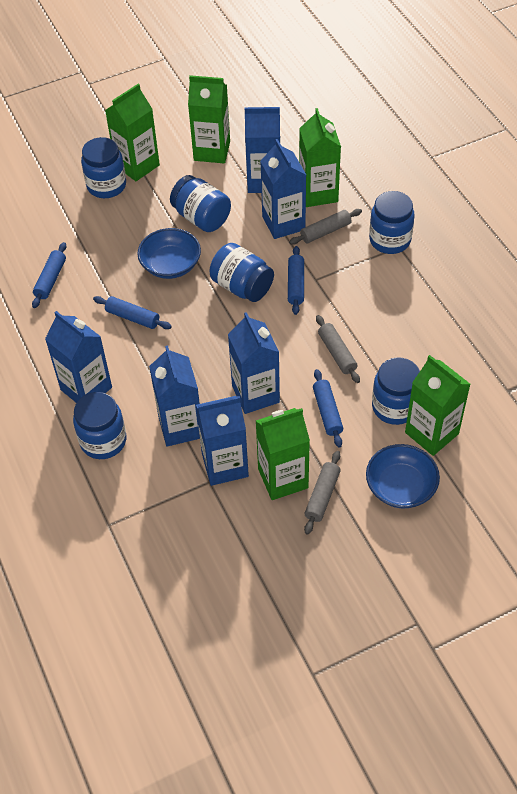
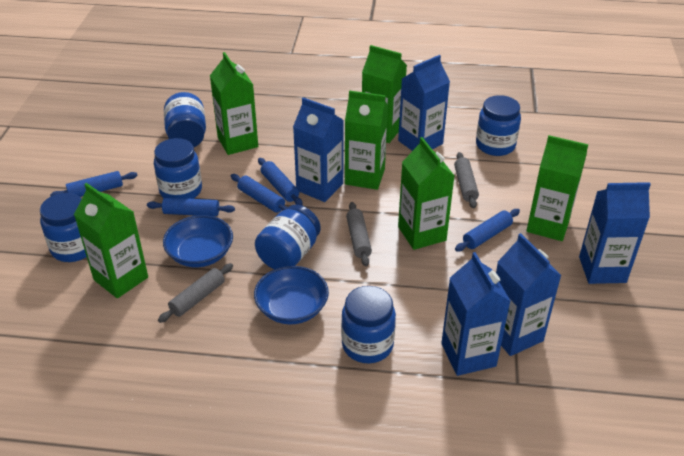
blue carton: [45,311,112,403] [149,345,200,447] [196,396,249,486] [228,312,280,414] [245,107,280,193] [260,139,306,239] = 6 -> [293,97,344,202] [398,55,450,151] [441,252,510,376] [496,233,562,356] [579,182,651,284] = 5
blue rolling pin: [32,242,66,308] [93,296,172,329] [288,246,304,315] [313,369,343,448] = 4 -> [50,171,138,197] [147,197,235,217] [231,174,288,213] [258,158,303,205] [455,209,520,251] = 5
green carton: [105,84,160,181] [188,75,230,163] [256,408,310,500] [299,108,341,207] [405,355,471,456] = 5 -> [74,183,148,298] [210,52,258,155] [345,90,388,190] [362,45,407,143] [398,137,454,250] [526,135,589,241] = 6

